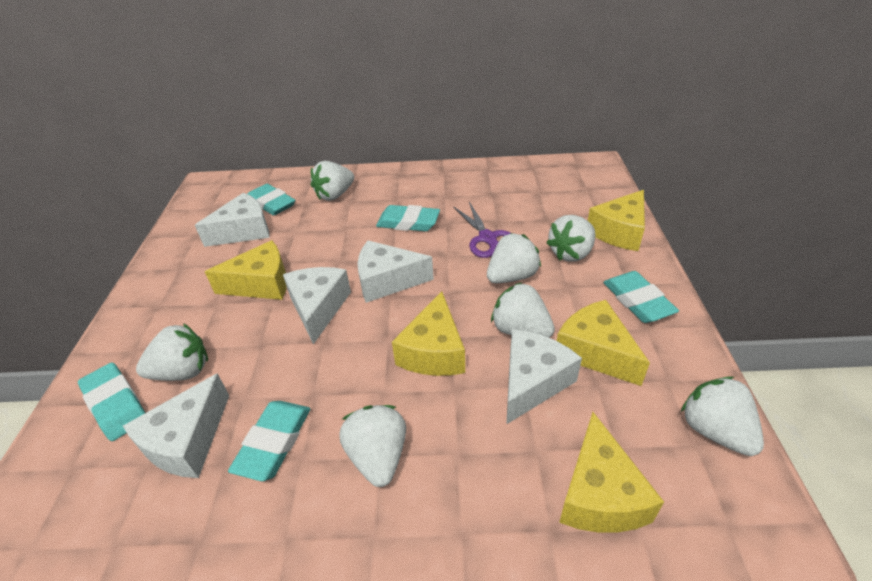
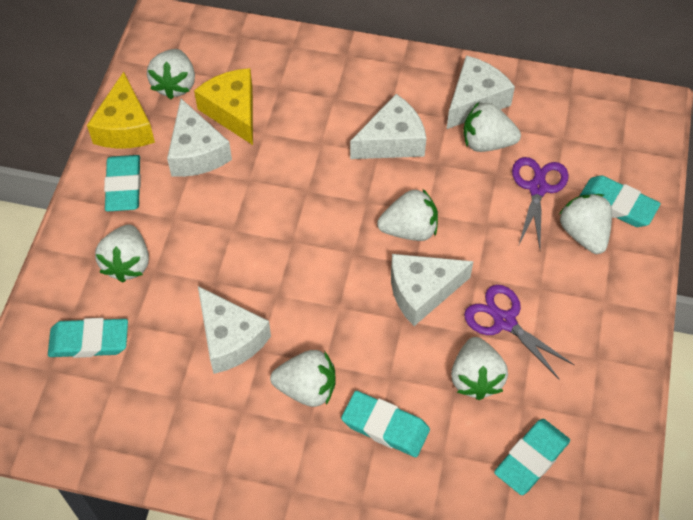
purple scissors: [453,202,511,258] = 1 -> [464,285,574,380] [512,157,569,249] = 2
yellow cheese: [205,240,287,300] [392,291,465,376] [557,300,650,386] [559,412,664,533] [588,190,645,251] = 5 -> [87,72,155,149] [194,68,253,145] = 2

